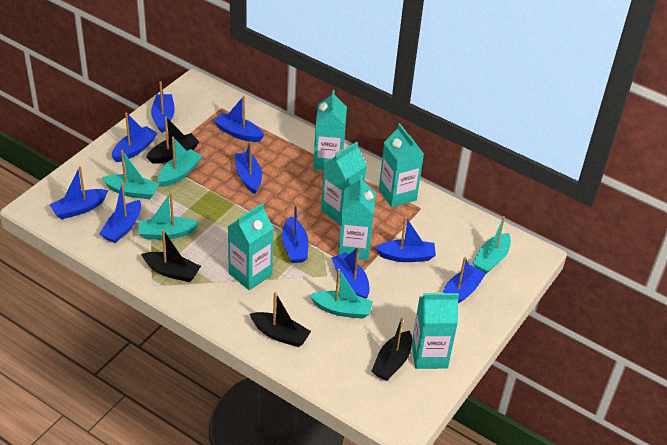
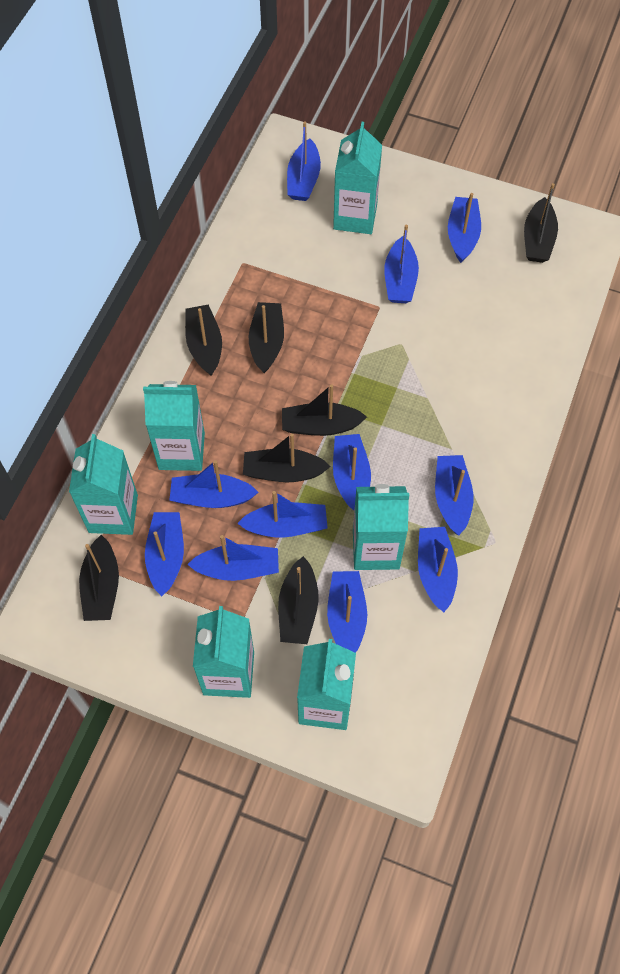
black boat: [141,229,201,282] [147,116,199,164] [250,292,311,347] [372,318,412,381] = 4 -> [79,535,119,621] [185,304,222,376] [243,433,331,482] [249,302,284,373] [278,556,319,644] [282,384,367,436] [524,183,558,263] = 7
blue boat: [50,166,108,219] [99,183,141,243] [112,113,157,162] [151,81,175,133] [214,96,264,142] [235,141,262,194] [282,202,308,263] [331,247,370,299] [375,217,436,262] [443,257,486,303] = 10 -> [145,512,184,596] [169,460,258,508] [187,535,279,581] [237,491,328,538] [287,122,321,201] [327,571,367,653] [333,434,371,510] [384,225,419,303] [418,527,458,612] [435,455,473,535] [448,193,481,263] = 11
turquoise boat: [102,150,159,199] [138,193,199,239] [158,137,202,187] [309,269,373,319] [473,216,511,274] = 5 -> none = 0

